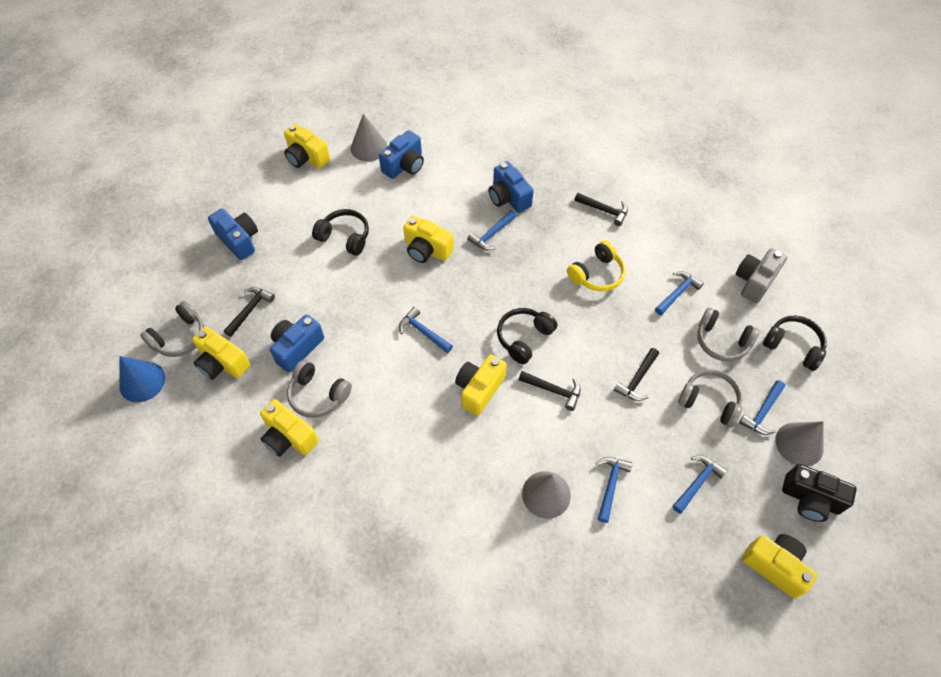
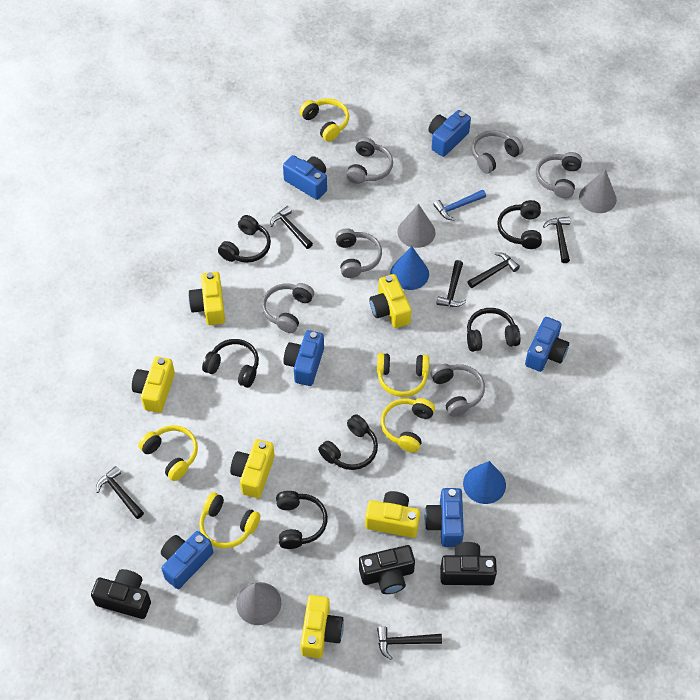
black camera: [782,464,857,522] = 1 -> [91,569,151,619] [359,545,415,594] [440,542,497,585] = 3
black hammer: [224,287,275,337] [519,371,581,411] [574,193,628,226] [614,348,659,401] = 4 -> [96,466,144,519] [270,206,313,249] [377,626,442,660] [436,260,467,307] [467,252,520,288] [543,217,570,263] = 6
black headphones: [312,209,369,256] [497,308,557,364] [763,316,827,371] = 3 -> [202,339,259,388] [218,215,271,263] [276,491,328,549] [318,414,378,470] [467,308,521,352] [497,200,542,249] = 6
blue camera: [208,209,258,260] [270,314,324,372] [379,130,424,179] [489,161,534,213] = 4 -> [161,531,213,589] [283,155,327,200] [283,330,324,386] [425,488,464,547] [428,110,471,157] [525,317,569,372] = 6
blue cone: [119,356,165,402] = 1 -> [390,246,429,290] [463,461,506,504] = 2
blue hammer: [399,307,453,353] [467,210,517,250] [596,457,633,523] [655,271,704,315] [672,455,728,514] [739,380,785,435] = 6 -> [433,189,486,221] = 1
grey camera: [736,248,787,303] = 1 -> none = 0
grey headphones: [140,301,204,357] [287,360,352,418] [678,369,742,428] [697,307,760,362] = 4 -> [262,283,314,333] [335,228,382,278] [346,137,393,184] [431,364,485,417] [472,130,523,174] [536,152,582,199] = 6
yellow headphones: [567,240,626,292] = 1 -> [138,425,198,481] [199,492,260,548] [299,98,349,142] [377,353,429,397] [381,398,435,452] = 5

